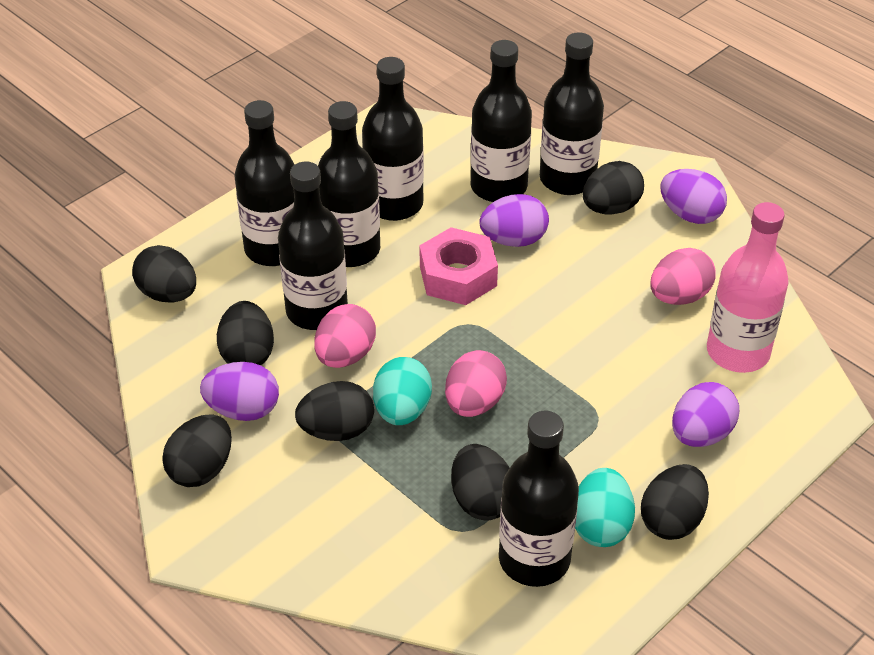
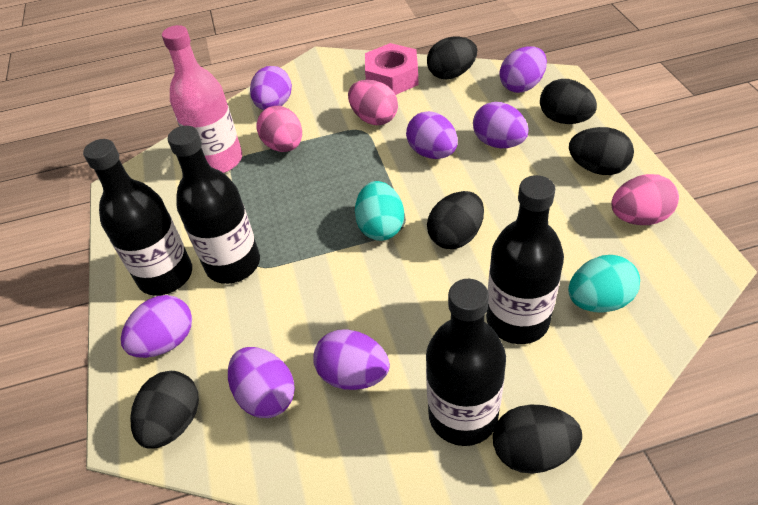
black bottle: [234,100,295,266] [278,162,348,330] [318,101,380,267] [362,57,424,221] [471,40,532,202] [499,411,579,587] [540,32,604,195] = 7 -> [83,139,192,296] [168,126,260,284] [426,279,506,446] [486,175,564,344] = 4
black egg: [132,245,196,303] [162,414,232,487] [217,301,274,365] [295,381,374,441] [451,444,509,521] [583,161,644,215] [641,464,709,540] = 7 -> [130,371,199,449] [427,37,477,80] [427,191,484,249] [493,405,582,474] [540,79,597,124] [569,127,634,175] = 6
purple egg: [200,362,279,421] [479,194,549,247] [660,169,727,224] [672,382,739,447] = 4 -> [121,295,192,358] [228,347,295,418] [250,66,292,110] [313,329,390,390] [406,111,458,159] [473,102,528,148] [499,46,547,93] = 7

